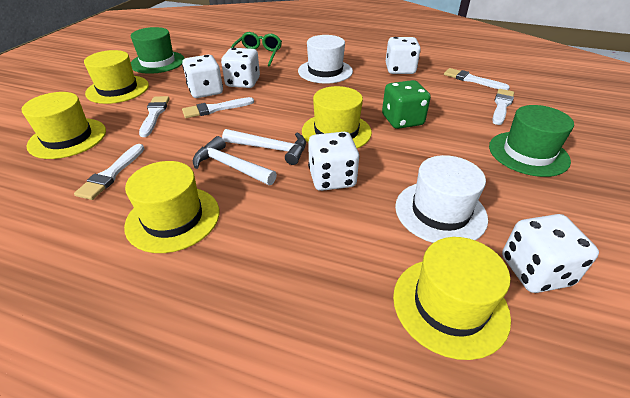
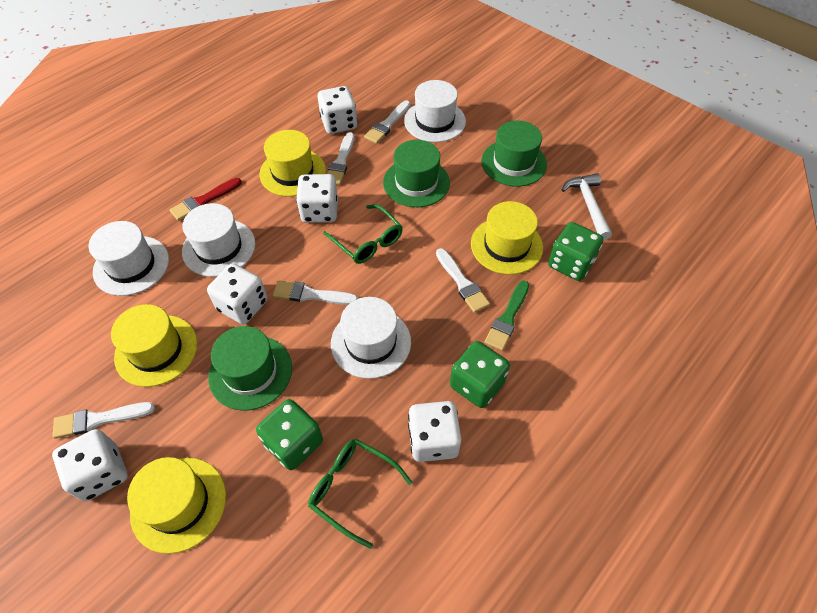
green brush: none = 0 -> [485,280,529,351] = 1
green dice: [382,80,431,129] = 1 -> [256,399,323,470] [450,341,510,408] [548,222,603,281] = 3
green glasses: [231,32,282,67] = 1 -> [308,439,412,549] [323,205,403,264] = 2
green hat: [131,27,185,74] [489,105,574,177] = 2 -> [208,326,292,410] [383,140,450,207] [481,121,547,187] = 3
red brush: none = 0 -> [170,178,242,221] = 1
white hammer: [193,136,277,185] [222,129,306,165] = 2 -> [562,173,612,240] = 1
white hat: [298,35,353,83] [395,155,488,243] = 2 -> [89,221,169,296] [182,203,255,277] [331,297,411,379] [404,80,466,142] = 4
yellow hat: [22,92,106,159] [84,50,149,104] [124,161,219,253] [302,86,372,148] [393,237,511,360] = 5 -> [111,304,198,387] [127,457,226,554] [260,130,326,197] [471,201,543,275] = 4

